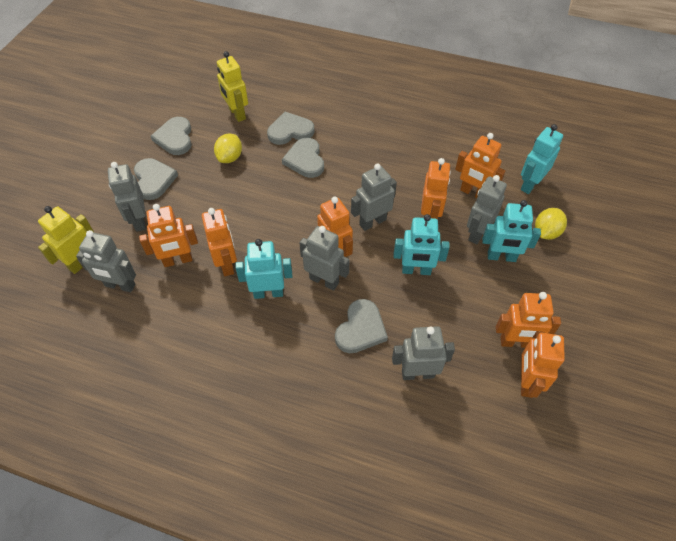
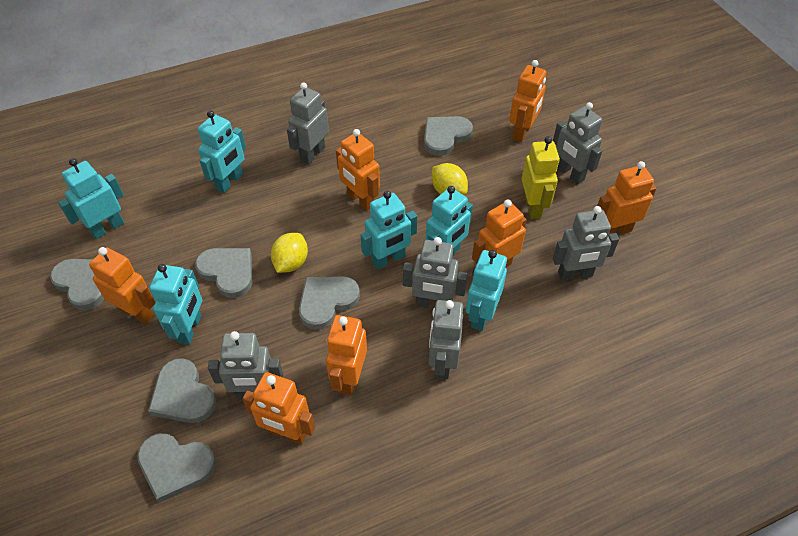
grey heart: [134,158,178,200] [151,117,192,155] [267,112,315,145] [282,138,324,178] [335,299,388,353] = 5 -> [50,259,104,310] [137,433,216,503] [148,358,216,423] [195,248,252,298] [299,276,360,330] [424,116,473,156] = 6
turquoise robot: [235,239,292,299] [394,214,450,275] [482,200,541,262] [521,124,563,194] = 4 -> [58,158,124,239] [149,264,202,344] [198,110,246,193] [361,191,417,270] [426,186,473,254] [466,250,507,331] = 6
yellow robot: [38,206,94,274] [217,51,248,122] = 2 -> [522,136,560,219] = 1

